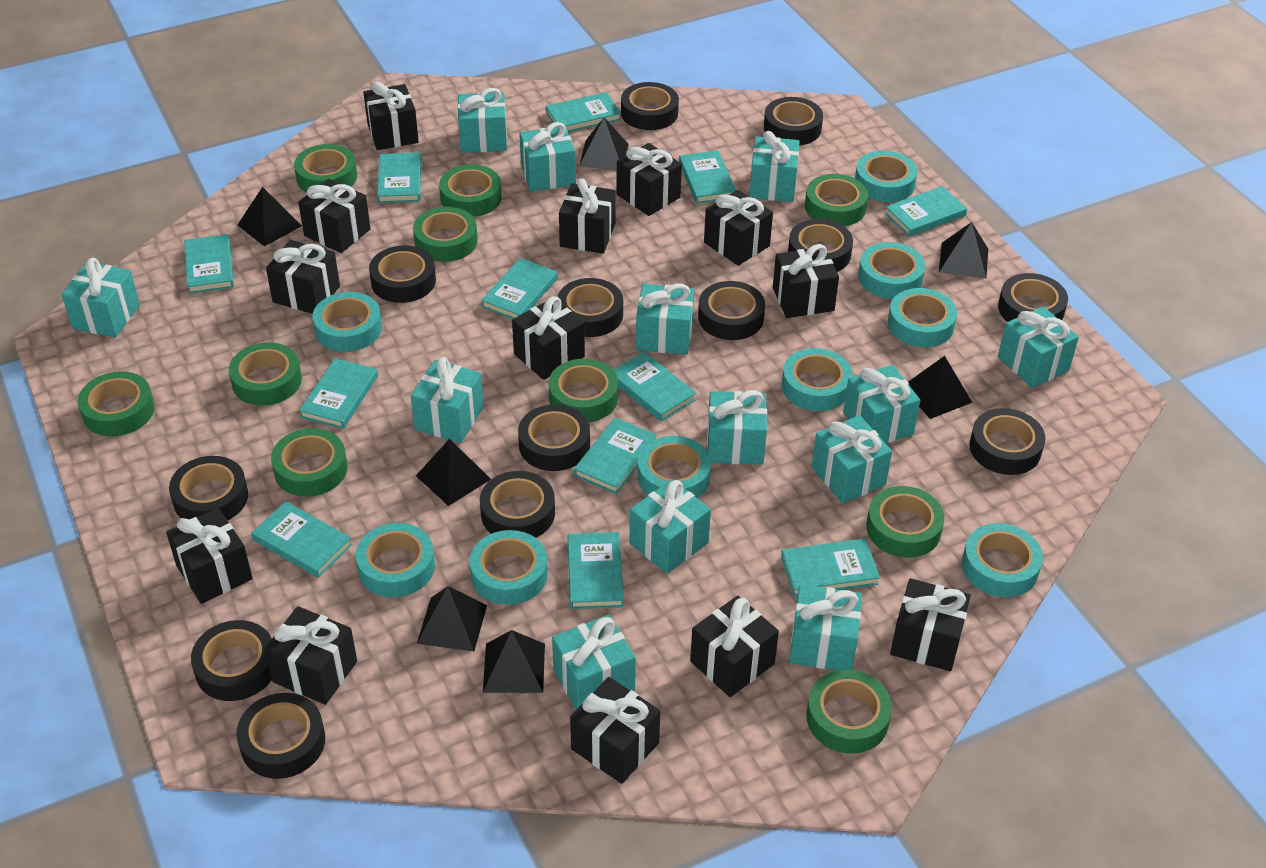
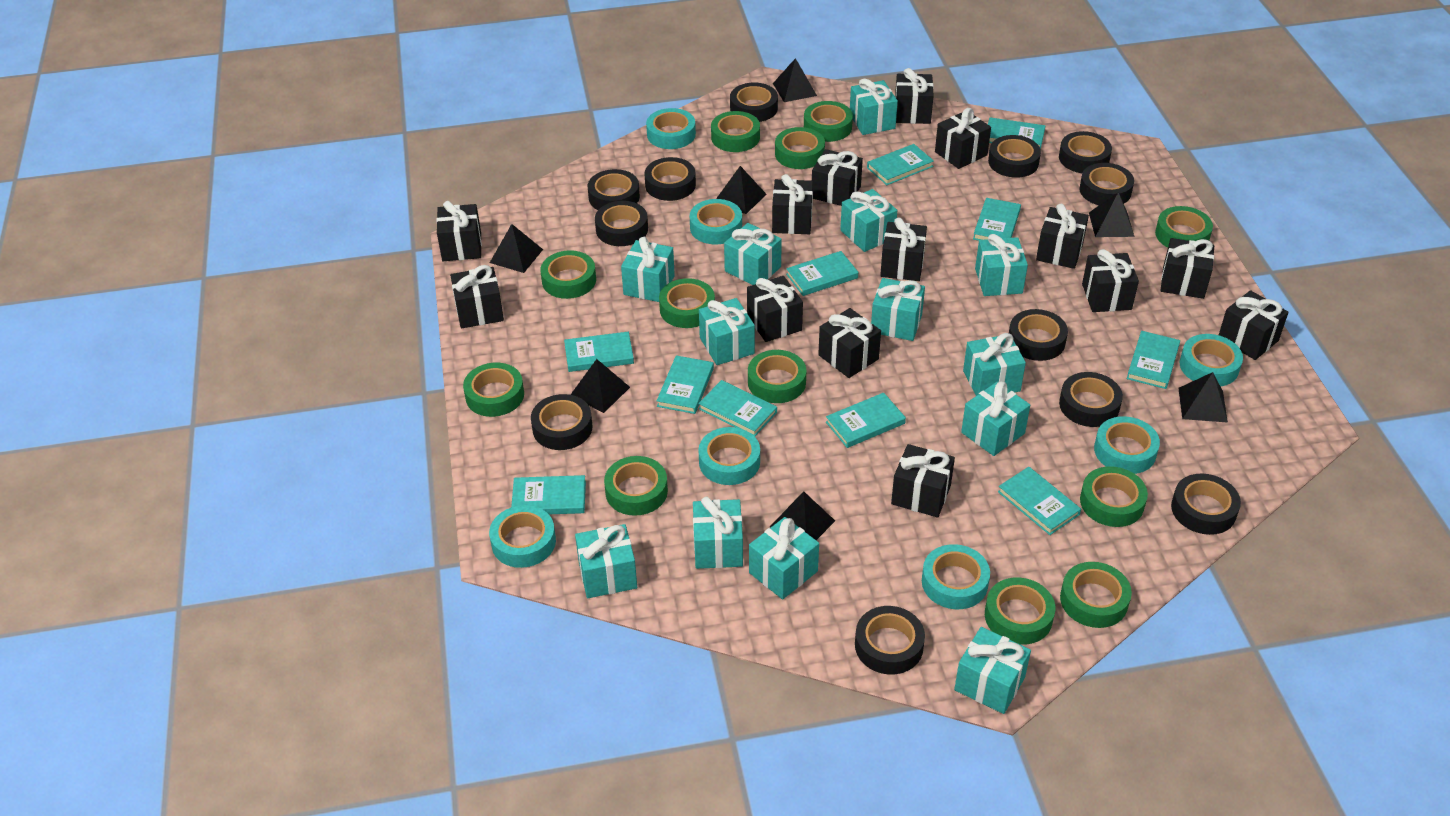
black gift: [166,508,253,604] [264,606,357,705] [266,240,340,314] [298,179,370,253] [363,82,419,150] [512,296,585,380] [559,179,616,254] [570,677,660,784] [617,143,682,216] [690,596,779,697] [704,190,773,266] [773,244,839,318] [890,578,971,671] = 13 -> [437,201,482,261] [450,265,504,329] [747,276,803,342] [772,174,813,234] [812,149,863,206] [818,308,881,378] [880,218,927,281] [891,444,955,518] [895,68,934,124] [935,108,991,169] [1036,204,1089,269] [1082,249,1139,312] [1160,238,1214,299] [1219,290,1289,360] = 14
black tape: [169,456,248,521] [191,620,272,701] [236,693,325,779] [369,246,436,303] [480,471,555,538] [518,404,590,471] [558,278,623,337] [621,82,679,130] [698,281,765,340] [764,97,823,145] [788,219,853,272] [969,408,1045,475] [998,273,1068,322] = 13 -> [531,394,592,450] [588,169,640,210] [595,201,648,246] [644,157,696,201] [730,83,778,122] [855,606,925,675] [988,135,1041,178] [1009,309,1068,361] [1059,131,1112,173] [1059,372,1123,427] [1079,163,1134,205] [1171,474,1241,535] = 12
green tape: [78,371,155,436] [229,343,302,406] [271,428,347,497] [294,144,357,192] [413,207,478,262] [439,164,502,217] [549,359,618,422] [805,174,868,226] [806,670,892,754] [866,486,944,558] = 10 -> [463,363,524,417] [540,250,596,299] [604,456,668,516] [659,278,715,328] [711,111,760,152] [748,350,806,403] [775,127,825,169] [804,101,853,142] [985,577,1055,645] [1060,562,1132,628] [1080,466,1148,527] [1155,206,1213,248] = 12
turquoise book: [184,234,234,294] [251,501,352,578] [299,358,378,429] [377,152,421,203] [481,258,558,319] [546,92,621,132] [568,532,624,609] [574,418,657,494] [613,352,696,421] [679,150,736,204] [781,538,880,597] [885,186,967,237] = 12 -> [511,475,586,514] [564,332,634,372] [657,355,714,414] [699,380,777,436] [786,251,858,296] [826,393,906,448] [867,144,934,185] [973,198,1021,241] [988,117,1045,149] [998,467,1081,535] [1127,331,1180,389] = 11
turquoise tape: [312,292,382,352] [356,523,435,597] [470,530,548,605] [638,436,711,498] [782,348,853,411] [855,151,917,202] [858,242,925,299] [888,288,957,347] [962,523,1043,597] = 9 -> [489,505,556,568] [646,108,696,149] [690,199,742,244] [699,427,760,485] [922,544,990,609] [1094,416,1160,474] [1180,334,1243,387] = 7

